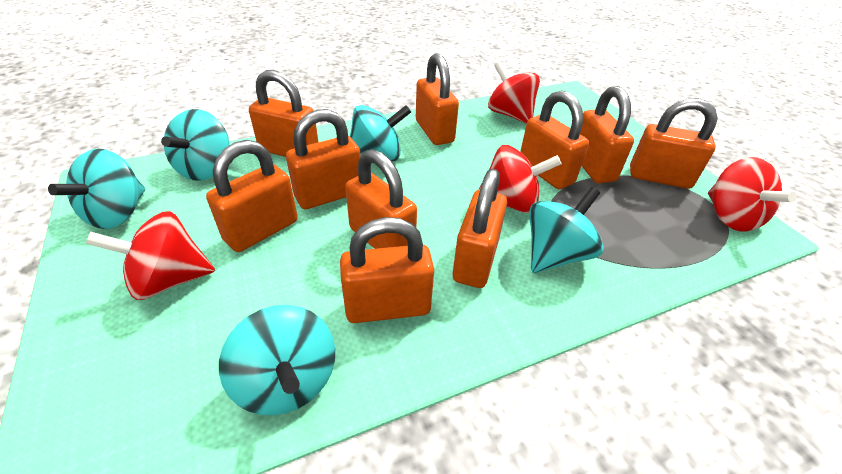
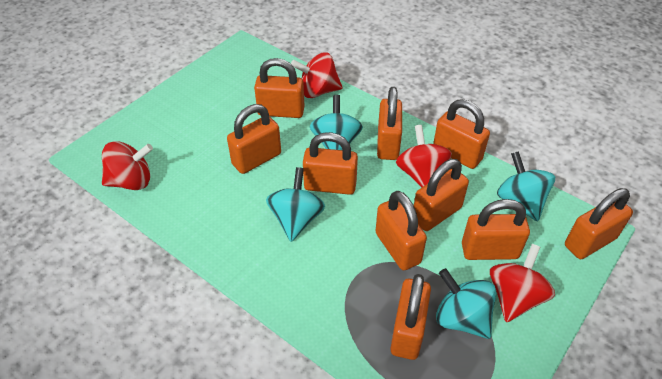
turquoise spinning top: [48,149,145,229] [161,109,230,181] [219,305,335,415] [350,105,411,162] [529,187,604,273] = 5 -> [266,167,325,242] [310,95,363,150] [436,268,496,339] [497,151,555,222] = 4

